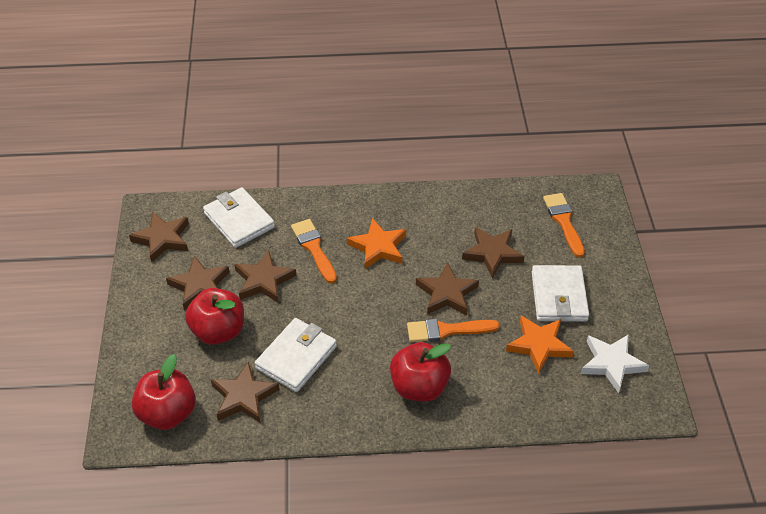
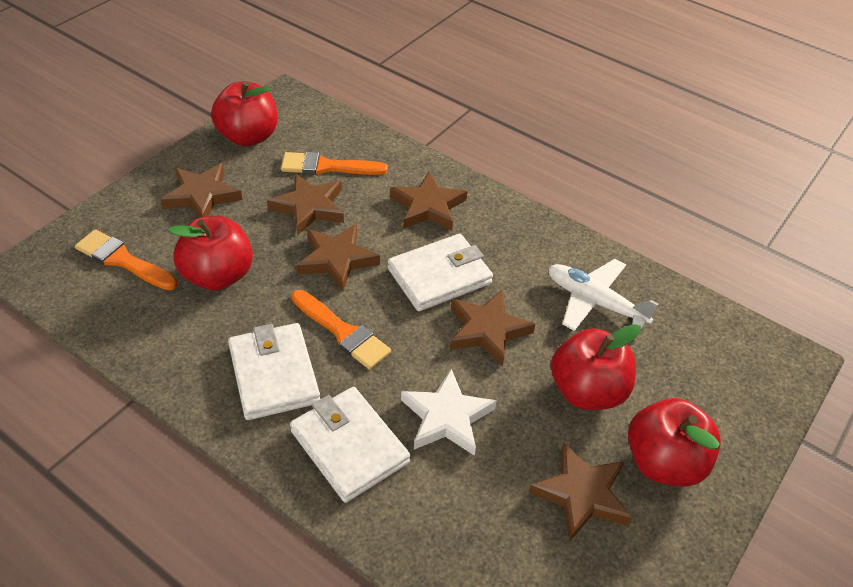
orange star: [347,218,406,269] [506,316,574,374] = 2 -> none = 0
red apple: [132,354,196,430] [185,288,244,345] [390,342,451,402] = 3 -> [168,216,253,291] [211,81,278,146] [551,324,641,410] [628,398,721,487] = 4
white plane: none = 0 -> [548,259,659,331] = 1

